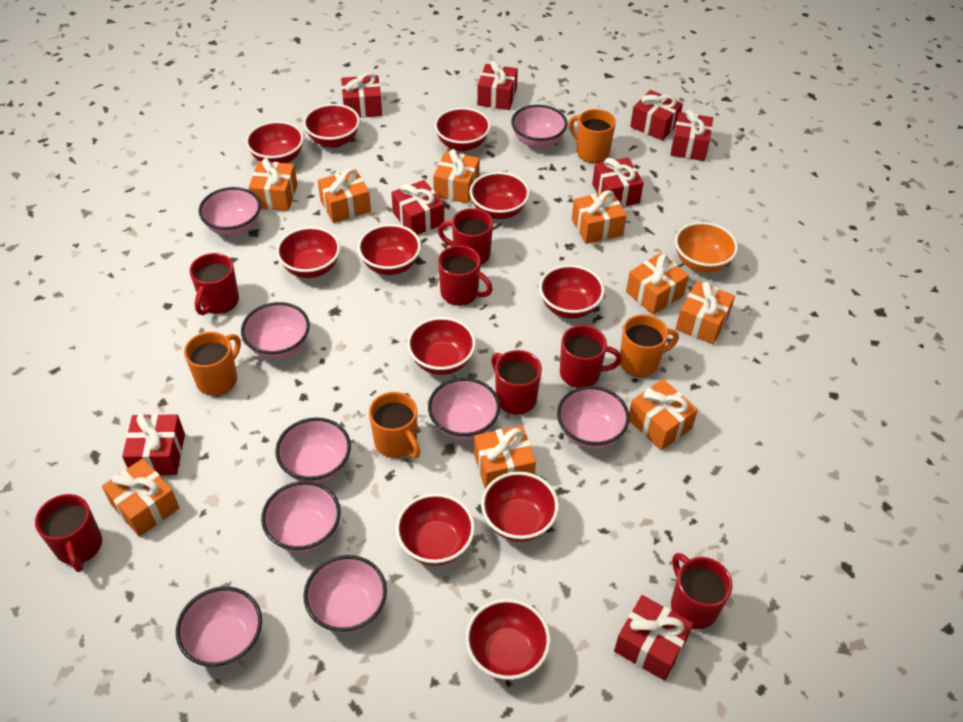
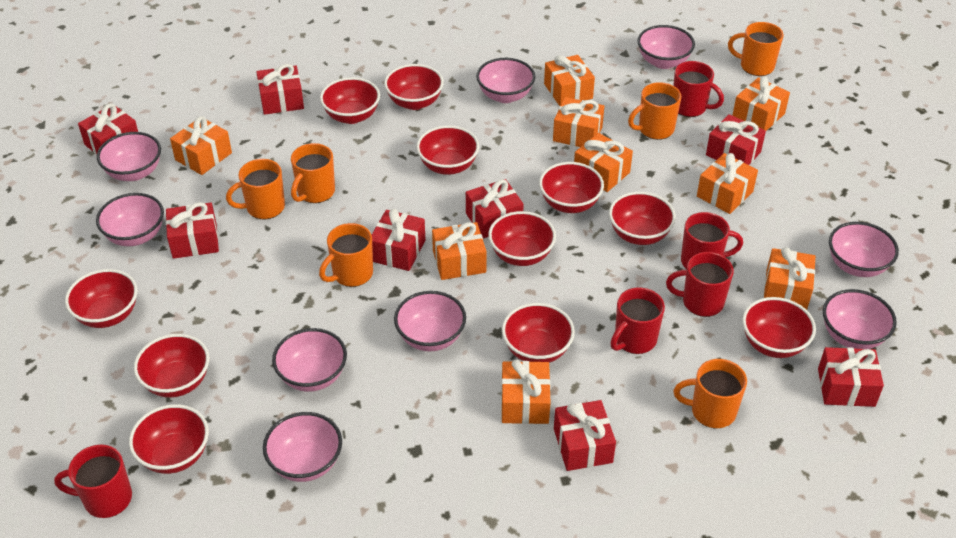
orange bowl: [675,222,738,273] = 1 -> none = 0
orange mug: [184,332,241,396] [369,392,421,458] [569,109,616,163] [620,314,679,377] = 4 -> [226,159,285,219] [291,143,335,203] [319,223,373,287] [628,82,681,140] [674,359,747,428] [728,22,784,76] = 6
red mug: [35,494,102,572] [189,253,239,315] [438,208,493,265] [438,245,493,306] [491,350,542,414] [560,325,622,388] [671,553,732,629] = 7 -> [54,445,132,518] [611,288,665,354] [666,252,734,317] [673,61,724,117] [681,212,743,269] = 5

